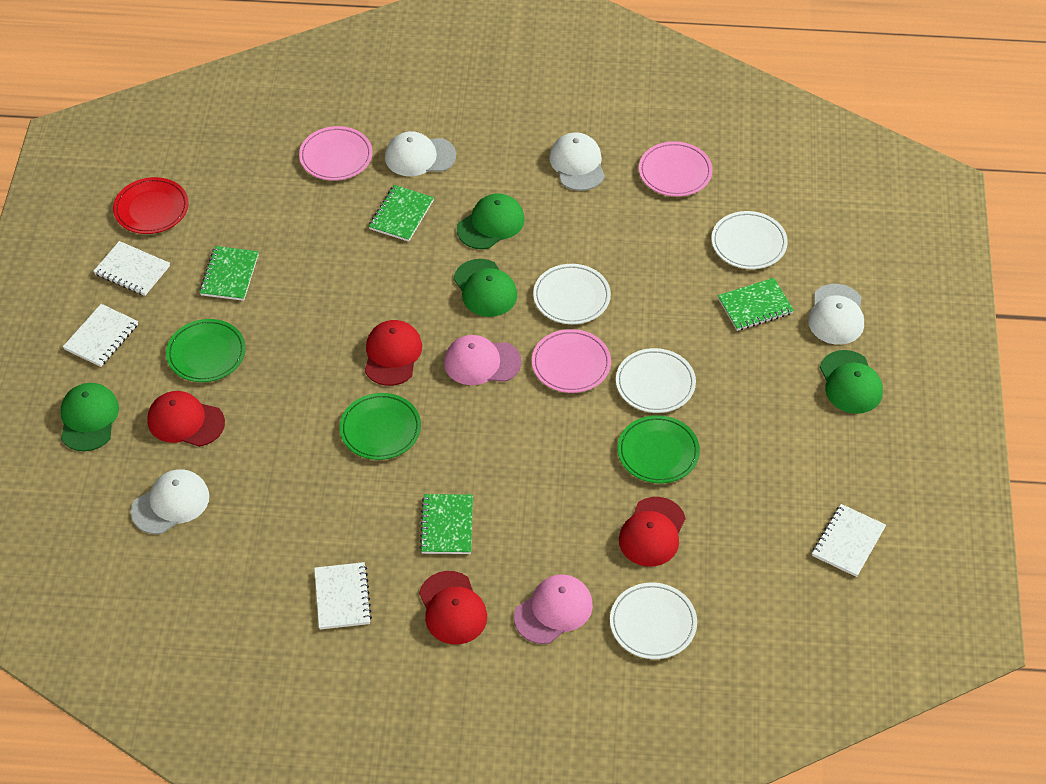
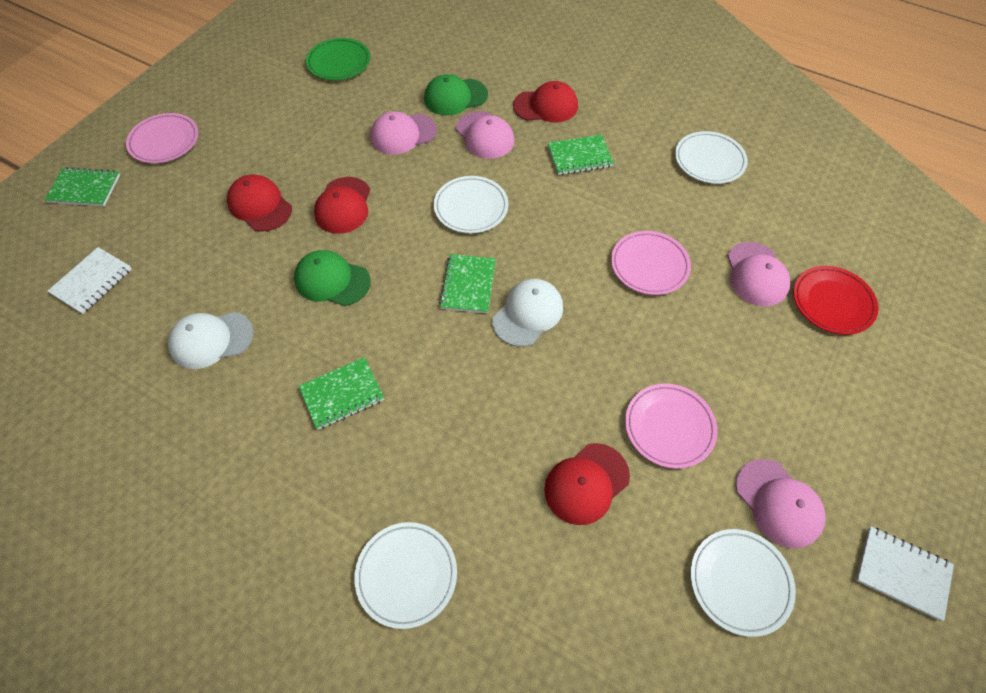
green cap: [61,383,119,451] [454,259,517,317] [457,193,525,249] [820,350,883,414] = 4 -> [294,250,371,306] [424,74,488,115] = 2
green plate: [166,319,246,382] [339,393,421,460] [618,415,700,483] = 3 -> [306,38,370,80] = 1
pink cap: [444,335,522,385] [514,574,593,644] = 2 -> [370,111,437,154] [456,111,514,159] [727,242,790,307] [736,459,826,548] = 4
white cap: [131,469,209,534] [385,131,456,176] [549,132,605,191] [808,284,864,345] = 4 -> [168,312,253,369] [492,279,563,347] = 2
white notebook: [63,304,138,367] [93,241,170,296] [314,562,372,629] [812,504,886,577] = 4 -> [47,247,132,314] [856,526,954,621] = 2

